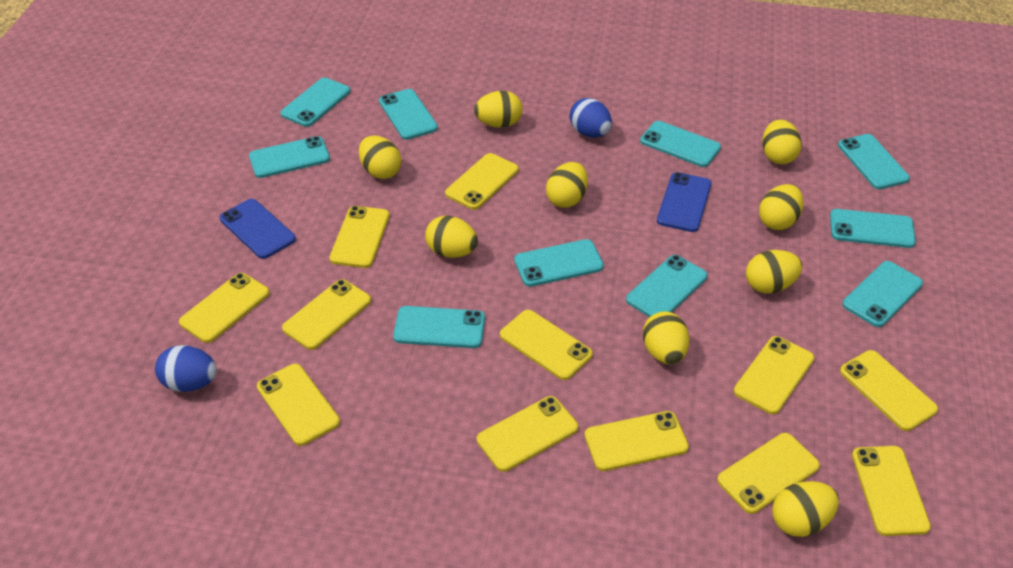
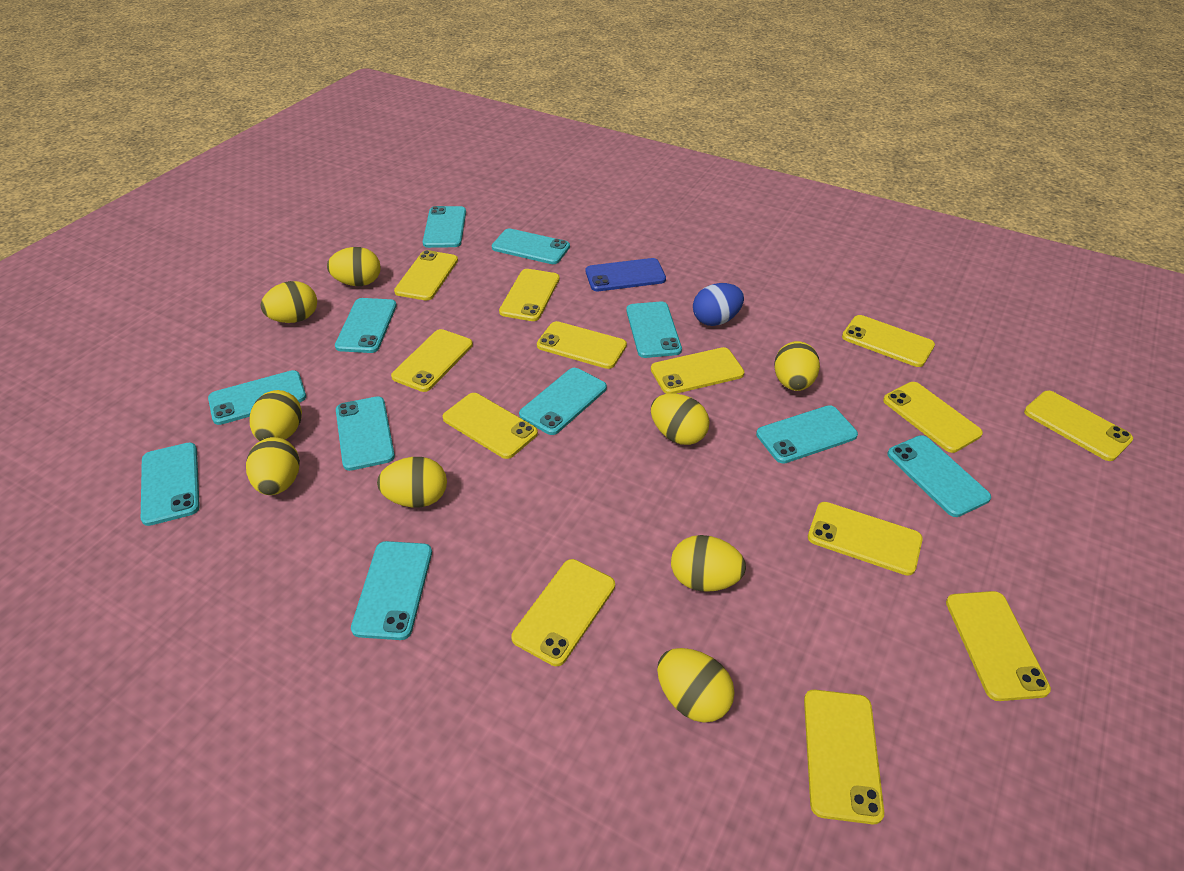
blue egg: [155,345,217,392] [569,98,612,137] = 2 -> [693,283,744,326] = 1
blue phone: [220,199,296,259] [657,172,712,232] = 2 -> [586,258,666,291] = 1
turquoise phone: [249,136,330,178] [280,77,350,127] [379,89,438,140] [393,306,485,348] [514,239,604,287] [626,255,708,317] [640,121,721,167] [830,209,916,248] [838,134,910,189] [842,261,923,327] = 10 -> [141,443,200,526] [208,370,306,425] [335,298,397,353] [336,396,395,471] [351,541,432,640] [423,206,466,248] [492,228,570,264] [519,368,607,435] [626,301,682,358] [756,405,858,464] [887,435,991,517] = 11
yellow phone: [179,273,270,343] [257,364,340,446] [282,279,371,350] [329,206,390,268] [445,153,519,210] [477,396,578,472] [500,310,593,380] [584,411,689,471] [717,433,820,514] [734,336,814,414] [840,350,938,431] [852,446,931,536] = 12 -> [391,329,473,392] [394,250,458,300] [443,393,538,459] [499,269,560,321] [511,559,615,666] [537,321,627,369] [651,347,744,394] [804,690,884,824] [808,502,923,576] [842,315,935,367] [883,382,983,453] [946,591,1051,701] [1024,391,1133,461] = 13

